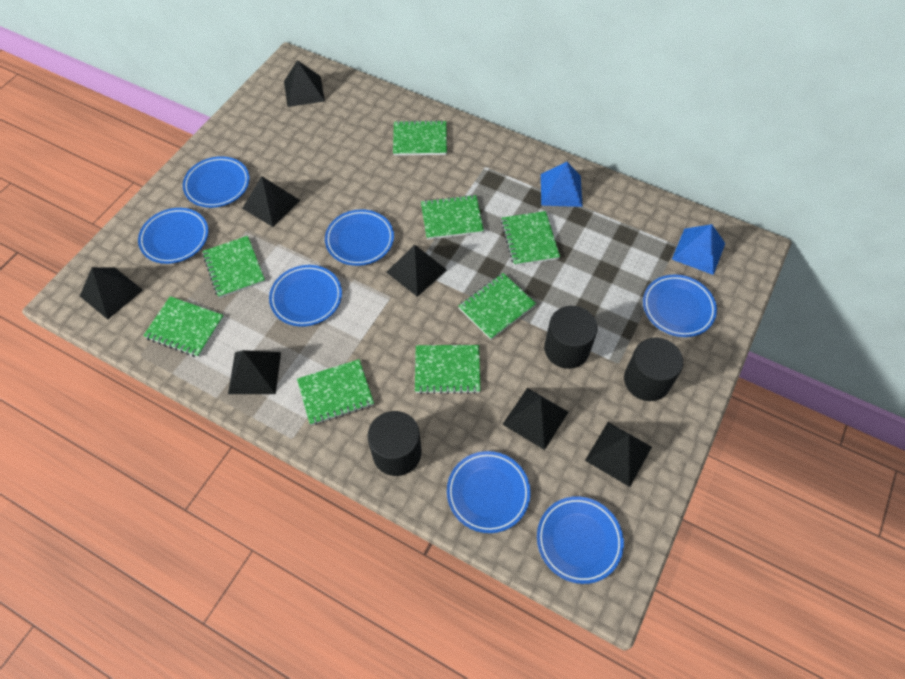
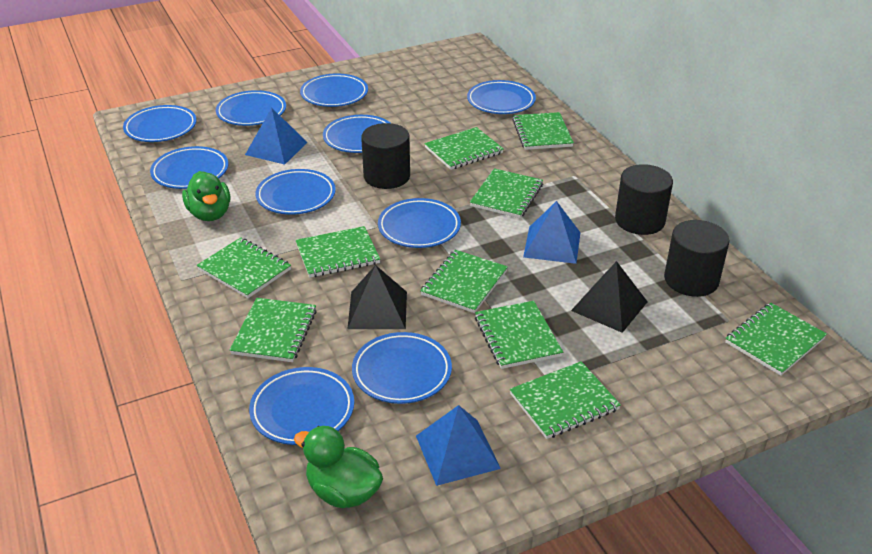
black pyramid: [80,267,143,320] [228,350,281,394] [242,176,300,227] [284,60,325,107] [386,245,447,297] [502,388,569,450] [585,422,652,487] = 7 -> [347,265,407,329] [571,261,648,333] = 2
blue plate: [138,208,208,264] [183,156,250,208] [269,265,342,327] [325,209,394,266] [447,451,530,533] [537,496,624,584] [643,275,717,337] = 7 -> [123,105,196,142] [150,146,229,189] [216,90,286,126] [249,367,354,445] [256,169,336,215] [300,74,368,107] [323,115,390,153] [352,332,452,404] [378,198,461,248] [467,80,536,114] = 10
blue pyramid: [541,162,583,207] [672,224,725,275] = 2 -> [245,108,308,165] [416,405,501,486] [523,201,580,264] = 3
green duck: none = 0 -> [182,171,230,221] [294,426,383,508] = 2
green notebook: [143,296,224,357] [202,236,265,298] [297,359,374,425] [393,120,447,156] [415,345,480,394] [421,195,484,239] [458,273,536,340] [501,211,560,266] = 8 -> [197,237,291,298] [230,298,317,362] [296,226,380,278] [420,250,508,313] [424,127,504,170] [470,168,543,218] [475,301,563,369] [510,361,621,439] [512,112,574,150] [725,303,827,376] = 10

